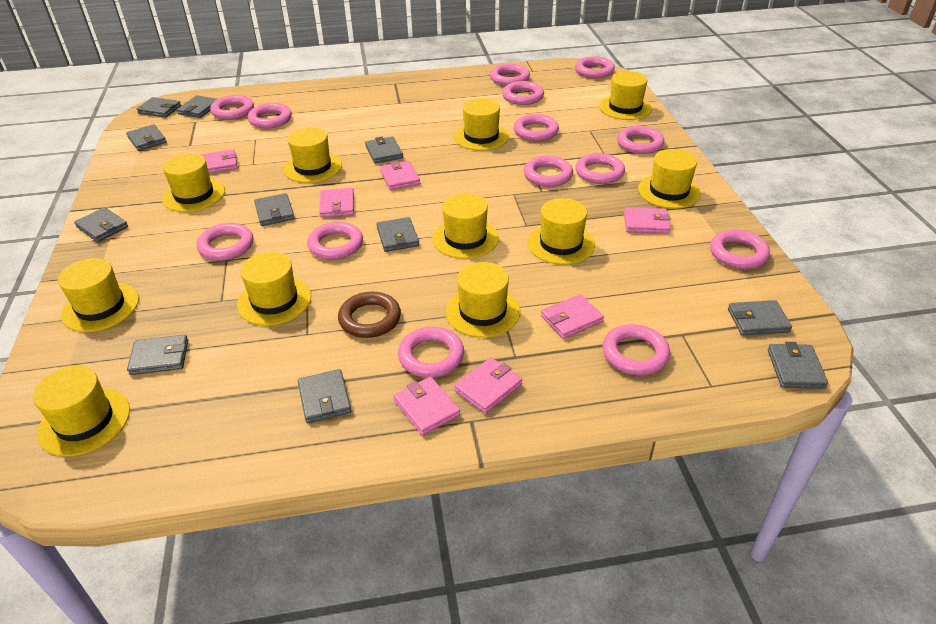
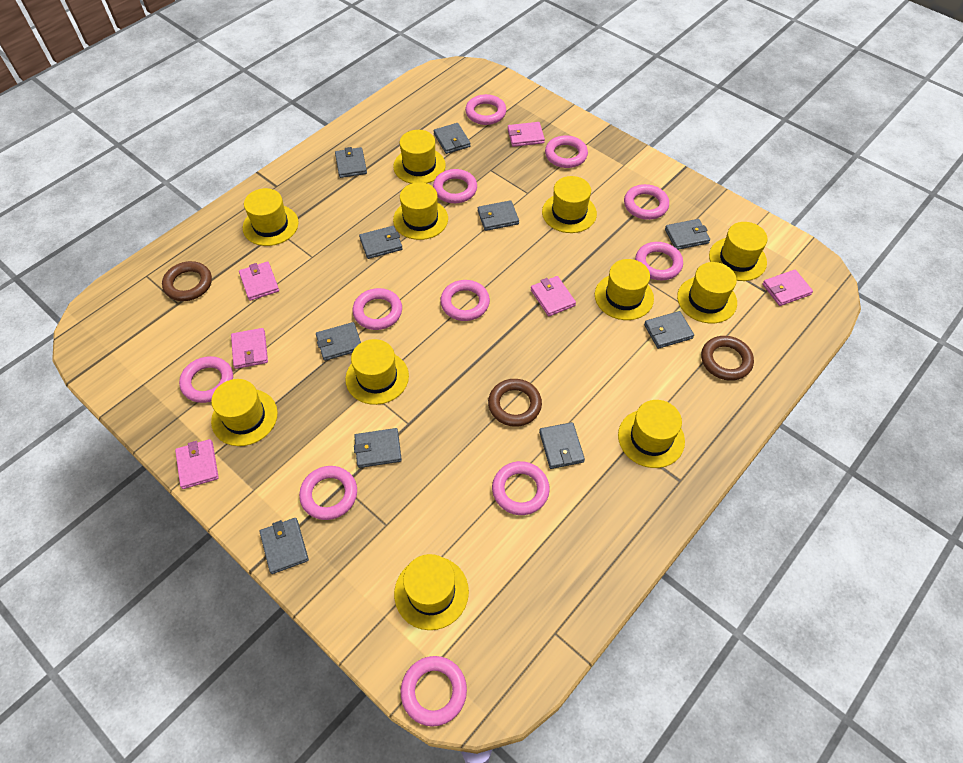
brown ring: [338,292,401,338] = 1 -> [162,261,212,301] [488,379,542,427] [701,336,754,381] = 3
grey wallet: [74,207,128,242] [126,124,167,151] [127,335,188,375] [136,97,181,118] [177,95,217,118] [254,193,295,226] [298,369,352,423] [365,136,403,164] [376,217,419,252] [728,300,792,336] [768,342,828,389] = 11 -> [260,518,309,574] [316,322,361,361] [335,147,367,178] [354,428,402,468] [359,226,403,259] [434,123,471,154] [478,200,519,231] [539,422,585,469] [644,311,694,349] [665,219,710,250] = 10
pink ring: [197,223,254,261] [210,95,254,120] [248,103,292,129] [307,222,363,260] [398,327,464,378] [490,64,530,86] [502,81,544,105] [514,114,559,141] [524,156,573,187] [575,56,615,78] [575,153,625,184] [602,324,670,375] [617,126,664,154] [710,230,770,269] = 14 -> [179,356,233,403] [299,466,357,520] [353,288,402,330] [400,656,467,727] [433,169,477,203] [440,280,490,321] [465,94,506,125] [492,461,550,515] [545,135,588,168] [624,184,669,220] [635,242,683,280] = 11
pink wallet: [200,149,238,174] [319,188,354,218] [380,161,420,190] [393,377,460,435] [454,357,522,413] [541,294,604,339] [624,207,671,234] = 7 -> [175,439,219,489] [231,328,268,369] [239,261,279,301] [508,122,545,147] [531,276,576,316] [762,270,813,306] = 6

